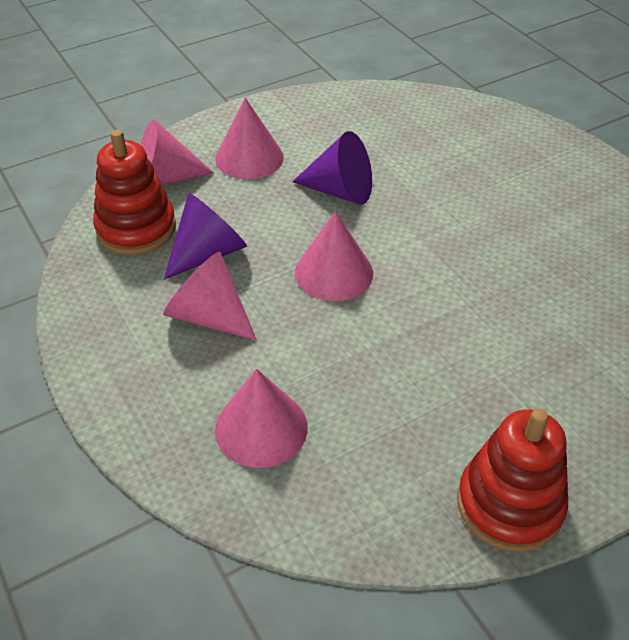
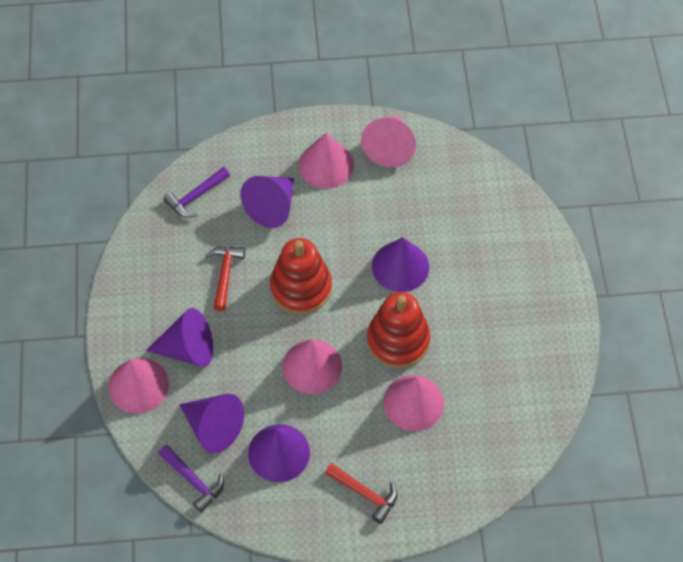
purple cone: [164,193,247,280] [292,131,372,205] = 2 -> [146,308,213,367] [179,394,244,453] [241,176,294,228] [248,424,310,482] [372,237,429,292] = 5
purple hammer: none = 0 -> [158,445,224,513] [163,167,230,217] = 2
red hammer: none = 0 -> [205,247,245,311] [325,463,397,524] = 2

